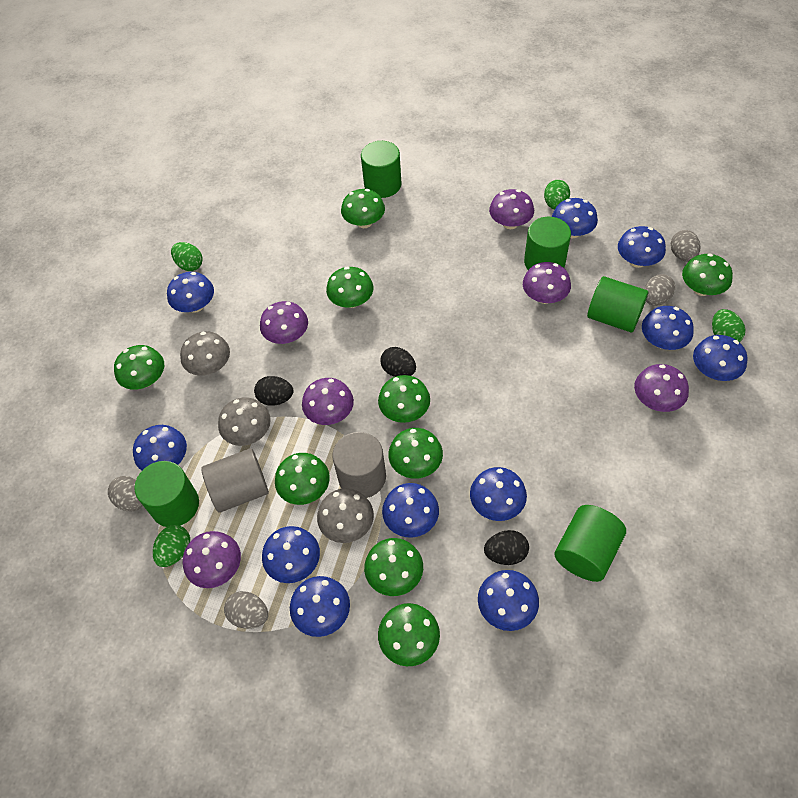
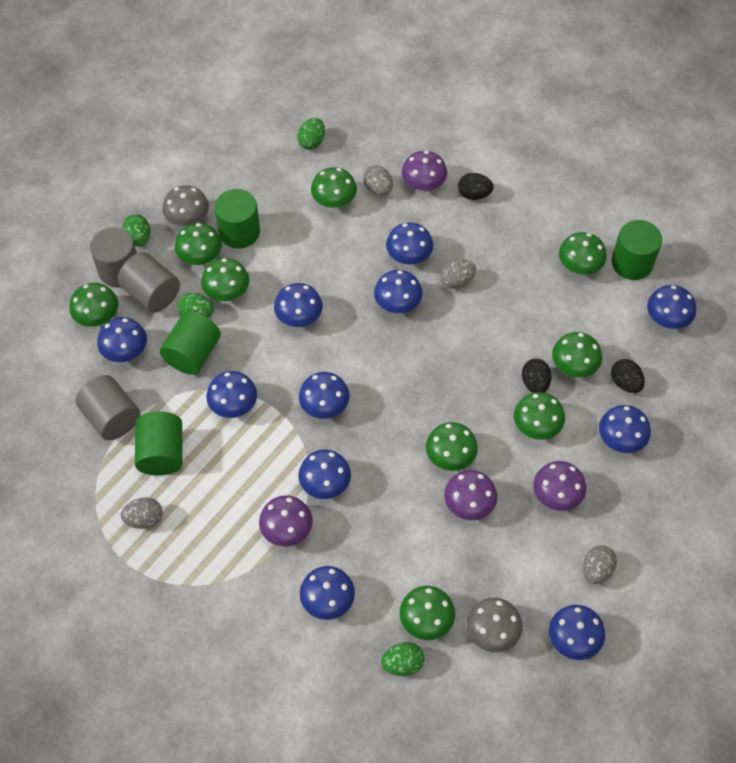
green cylinder: [134,461,199,527] [361,141,402,198] [524,217,571,270] [554,505,626,582] [587,276,648,332] = 5 -> [135,411,182,476] [160,311,221,375] [214,189,260,249] [611,220,662,280] = 4
grey cylinder: [201,448,269,512] [332,432,386,498] = 2 -> [75,375,140,440] [90,227,137,288] [118,252,180,313] = 3
grey mushroom: [180,331,230,376] [218,397,271,446] [317,488,374,543] = 3 -> [163,185,209,226] [466,598,523,653] = 2
purple mushroom: [183,531,241,588] [260,301,308,344] [302,378,354,425] [489,189,534,229] [523,262,571,304] [634,364,689,412] = 6 -> [259,495,313,547] [402,151,447,191] [444,470,497,520] [533,461,586,511] = 4

